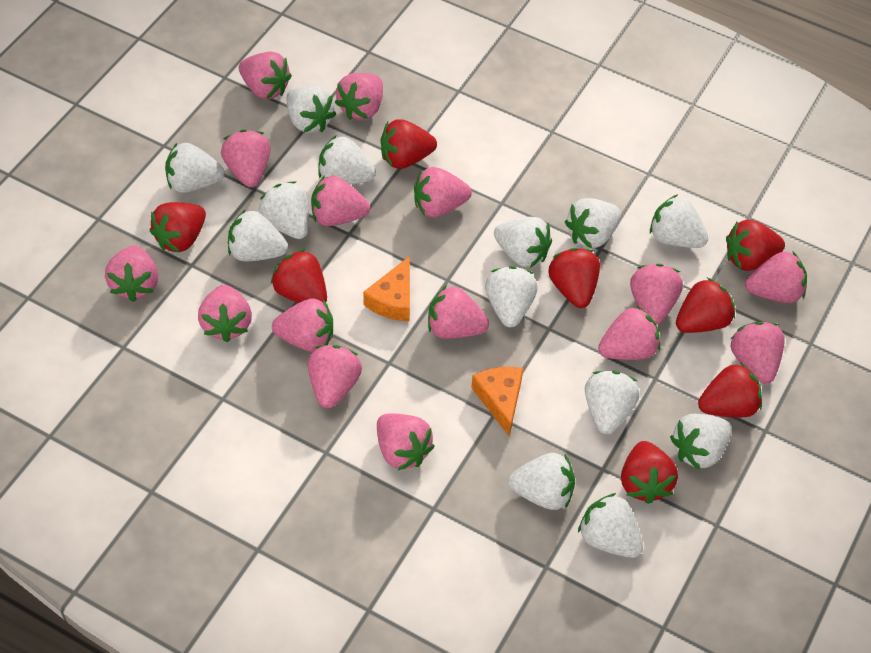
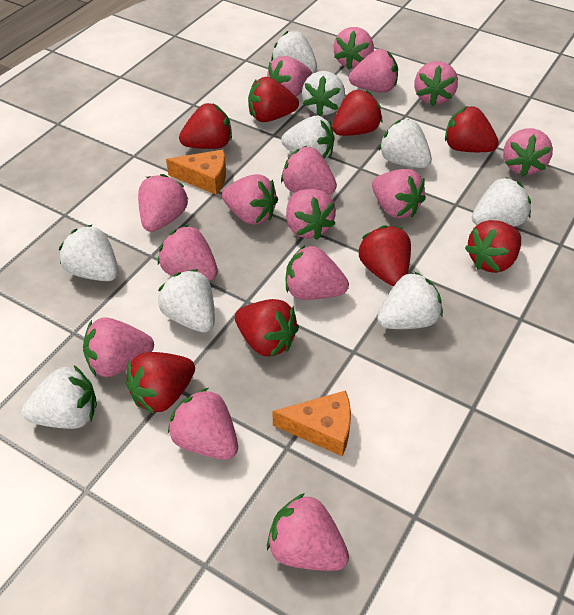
white strawberry: [165,143,225,193] [228,209,288,261] [259,181,309,239] [287,86,336,133] [318,136,376,185] [485,266,538,327] [494,217,552,268] [508,453,575,510] [565,198,621,249] [578,493,643,558] [585,371,640,434] [650,194,708,248] [670,414,732,470] = 13 -> [22,365,97,429] [59,224,119,281] [158,269,215,333] [271,31,317,73] [281,116,335,160] [302,71,345,116] [377,271,443,329] [379,119,432,168] [472,177,531,227] = 9

